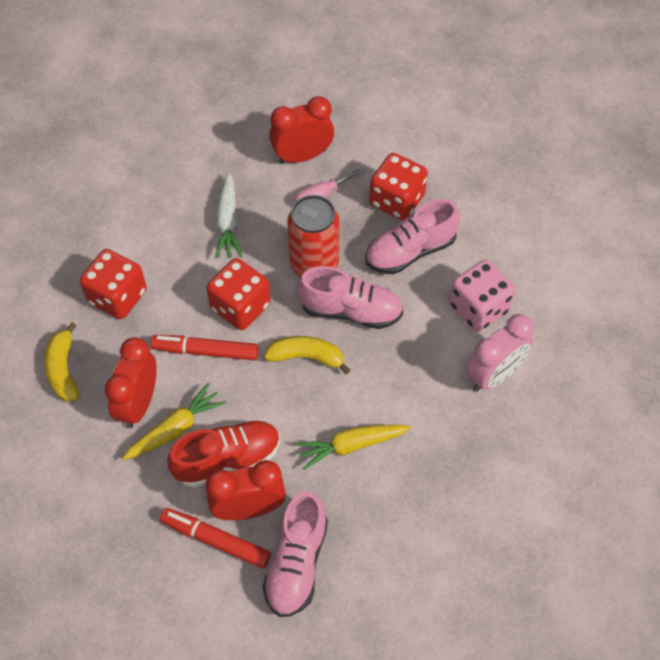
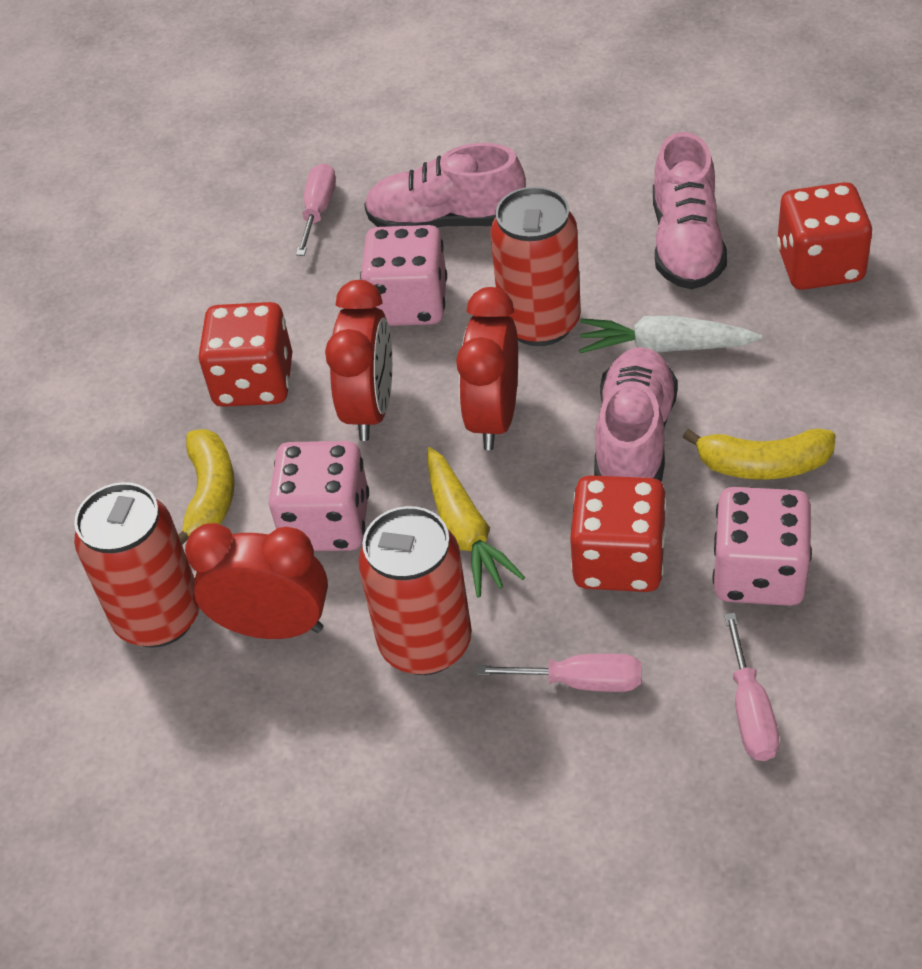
pink clock: [466,314,534,391] = 1 -> none = 0
pink dice: [449,260,515,331] = 1 -> [269,441,369,551] [360,225,447,326] [712,487,812,606] = 3
pink screwdriver: [295,167,365,202] = 1 -> [296,163,336,256] [476,653,641,692] [724,613,779,761] = 3
red can: [287,195,340,277] = 1 -> [74,482,200,648] [358,506,472,675] [490,187,581,346] = 3
red marker: [150,335,258,361] [160,508,271,569] = 2 -> none = 0
red shoe: [167,420,280,488] = 1 -> none = 0
yellow carrot: [122,383,226,460] [295,425,411,470] = 2 -> [427,447,525,597] = 1

